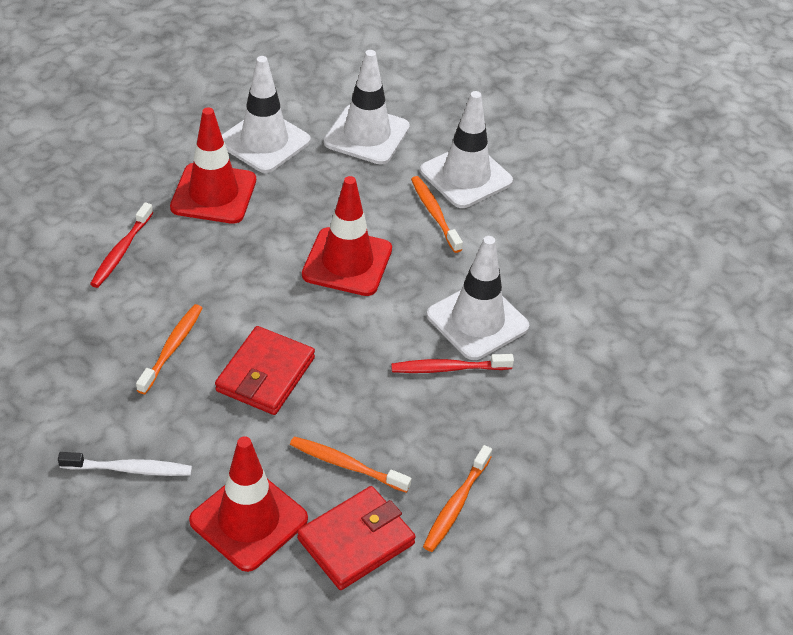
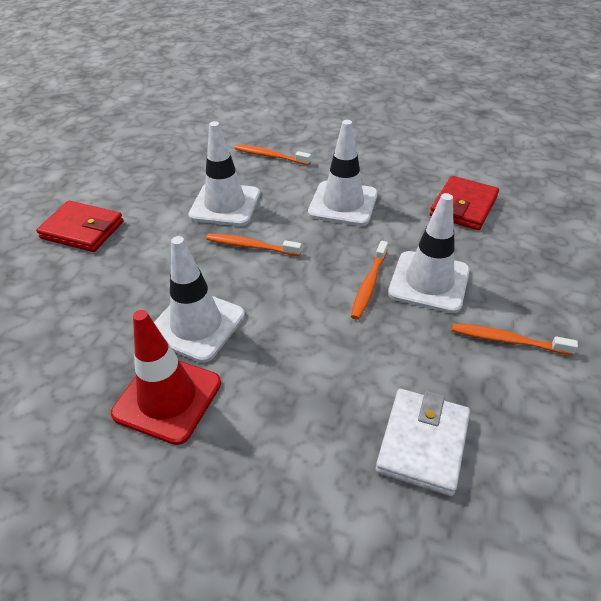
red toothbrush: [90,202,153,288] [391,354,514,373] = 2 -> none = 0
red traffic cone: [170,107,256,224] [189,436,308,572] [302,176,392,296] = 3 -> [111,310,221,445] = 1
white toothbrush: [58,452,192,476] = 1 -> none = 0
white wallet: none = 0 -> [375,389,470,496] = 1

